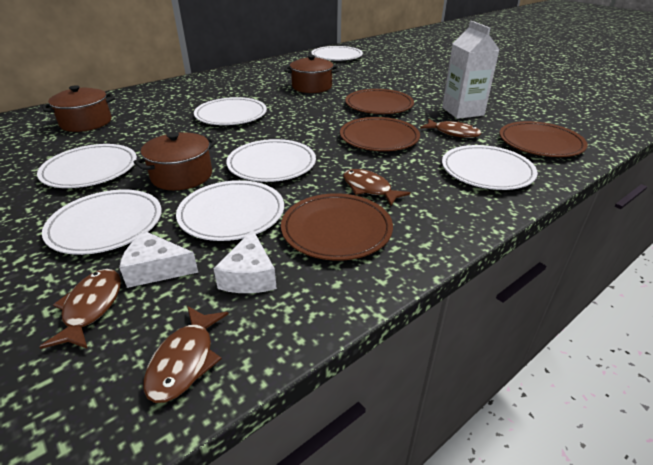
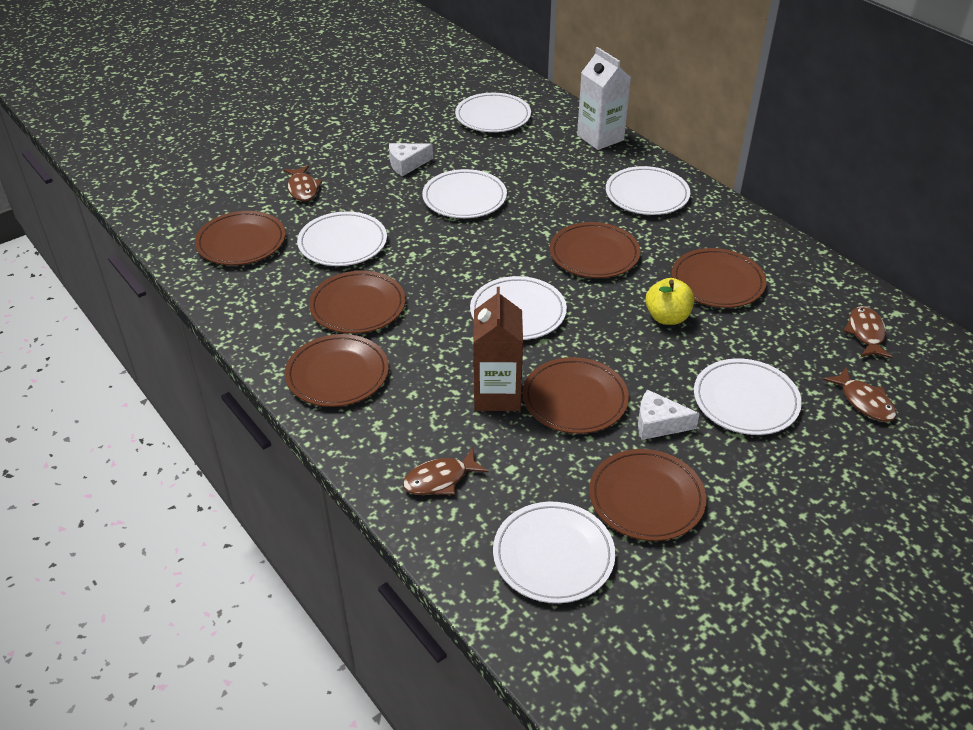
brown carton: none = 0 -> [473,287,523,411] = 1
brown plate: [281,193,393,261] [340,117,420,151] [345,89,414,114] [499,121,588,157] = 4 -> [195,211,286,265] [285,334,389,407] [309,271,405,334] [523,357,629,434] [550,222,640,278] [589,449,706,541] [672,248,766,308] = 7
brown pot: [42,85,115,132] [133,132,217,190] [284,55,339,93] = 3 -> none = 0
yellow apple: none = 0 -> [645,278,694,325] = 1

